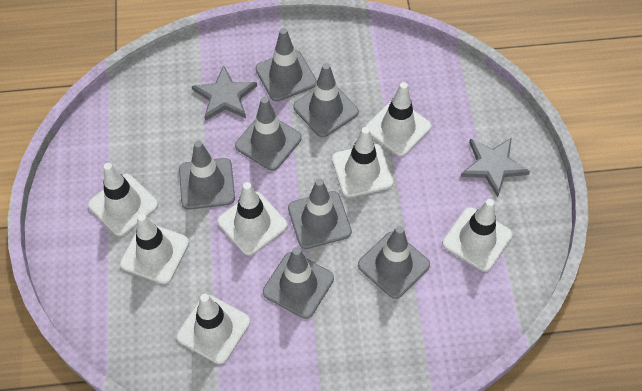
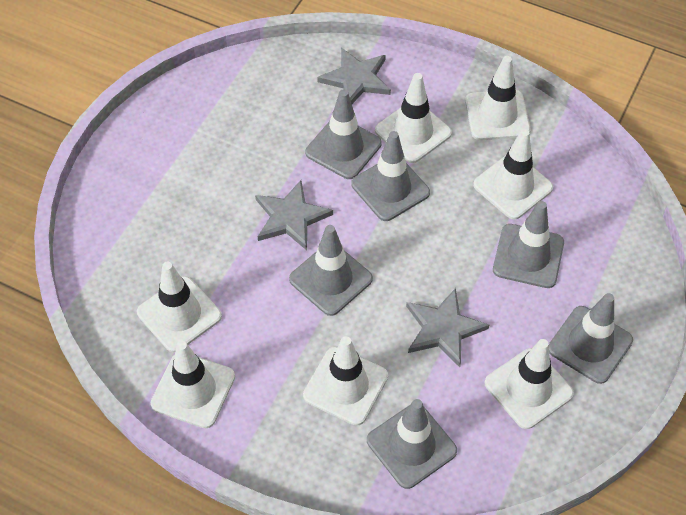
grey star: [192,65,257,121] [461,138,530,197] = 2 -> [255,180,333,250] [317,48,391,104] [406,288,489,367] = 3
grey traffic cone: [179,141,235,210] [235,97,302,171] [256,28,317,102] [263,247,334,319] [288,179,352,249] [293,63,359,137] [358,226,430,299] = 7 -> [289,225,373,316] [305,89,382,179] [351,131,430,221] [367,399,457,489] [493,201,564,288] [549,293,633,384] = 6

